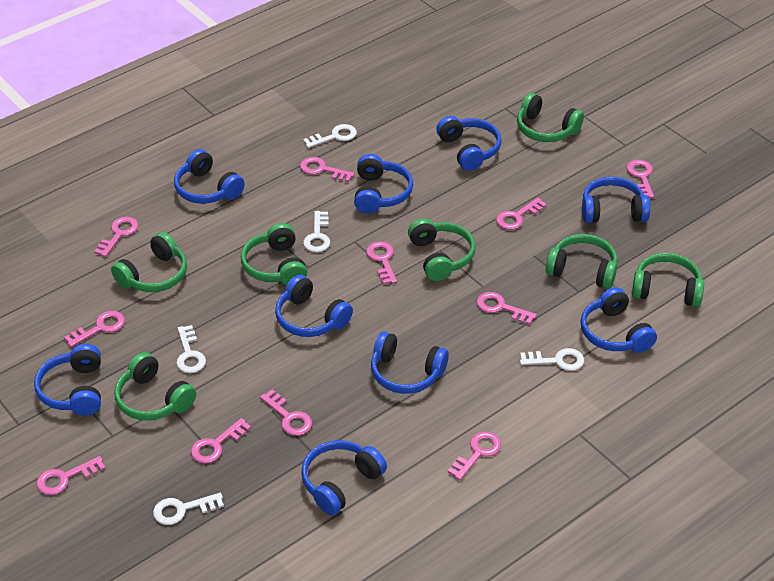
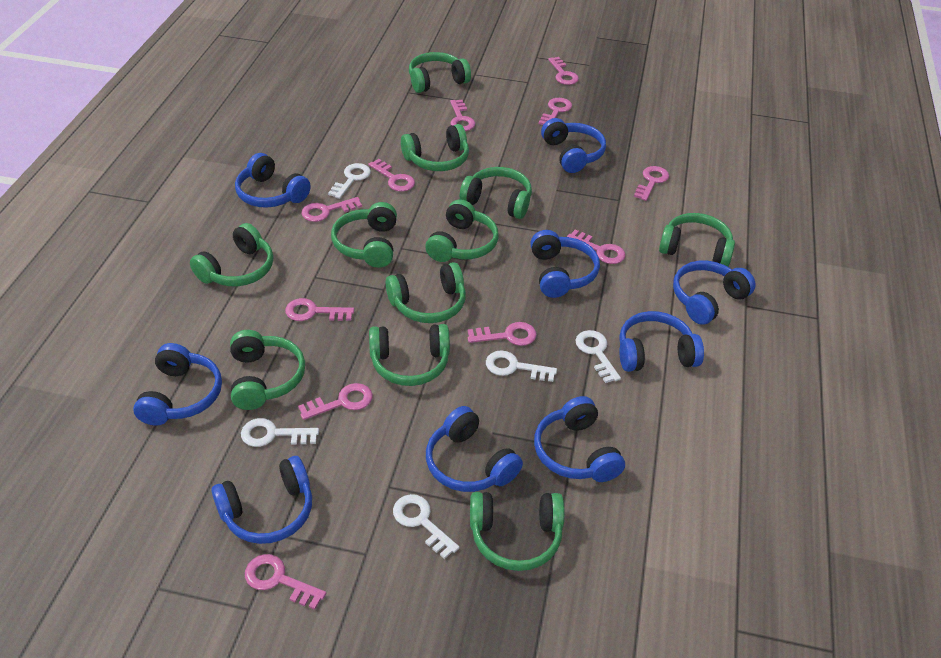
green headphones: [111,232,187,292] [114,352,196,421] [241,223,307,285] [408,218,476,281] [517,93,584,142] [546,234,617,289] [632,253,704,307] = 7 -> [190,223,273,286] [230,330,305,410] [331,202,397,268] [369,324,450,386] [386,262,466,323] [401,124,469,171] [409,52,471,93] [425,199,499,262] [460,167,532,219] [470,492,564,571] [659,213,735,267] = 11

